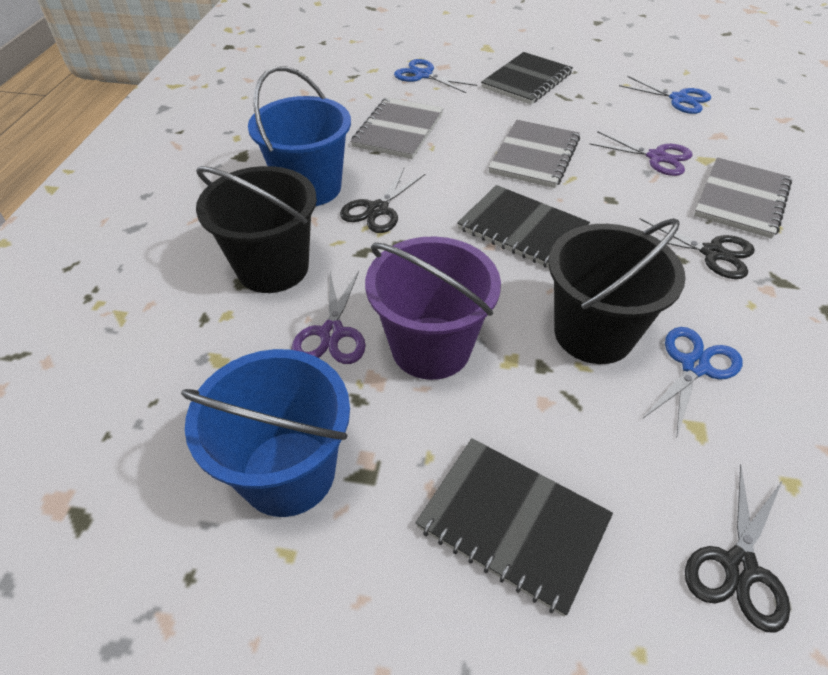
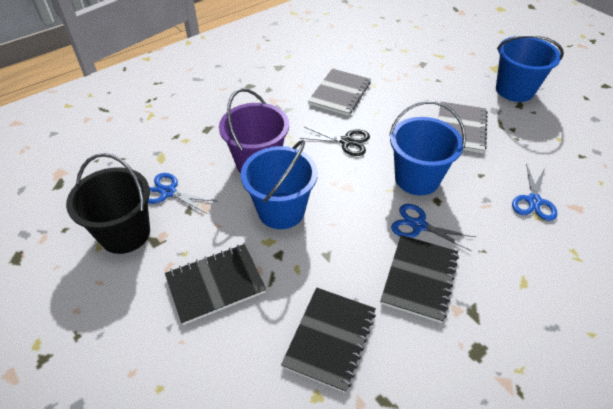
black bucket: [196,166,317,293] [548,218,686,364] = 2 -> [66,153,150,254] = 1
black scissors: [340,168,425,233] [640,218,755,279] [685,465,790,632] = 3 -> [299,127,370,156] = 1
blue bucket: [181,349,350,517] [248,66,351,206] = 2 -> [241,140,318,229] [389,101,466,195] [496,35,564,102] = 3
grey notebook: [351,97,444,159] [488,120,580,188] [694,157,792,239] = 3 -> [308,69,371,116] [438,101,488,153] = 2
purple scissors: [291,271,366,364] [589,131,693,176] = 2 -> none = 0

